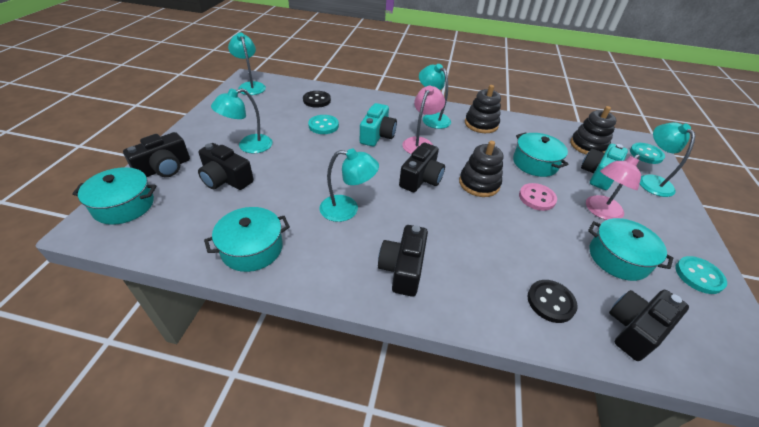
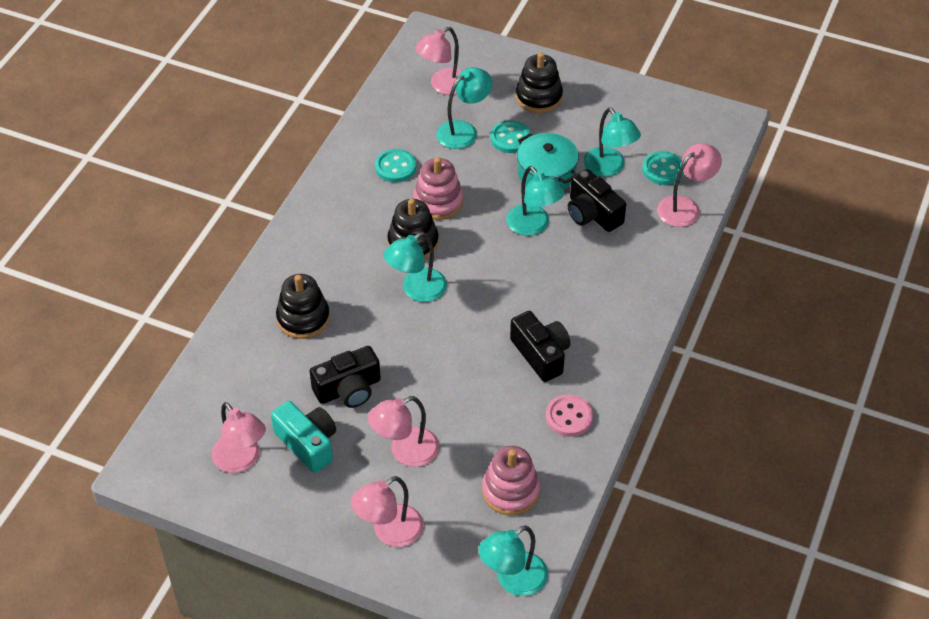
black button: [303,91,331,108] [527,280,577,323] = 2 -> none = 0
black camera: [123,132,190,177] [198,143,254,190] [378,225,428,297] [399,143,445,192] [609,290,689,361] = 5 -> [310,346,381,408] [510,311,570,382] [568,169,626,232] = 3
pink lamp: [402,86,445,154] [586,154,641,220] = 2 -> [211,402,266,473] [351,476,424,547] [368,396,439,467] [415,27,462,95] [657,143,722,227] = 5
pink stacking toy: none = 0 -> [413,157,463,220] [482,446,540,515] = 2
turquoise camera: [360,103,397,146] [581,144,628,190] = 2 -> [271,401,336,473] = 1
turquoise pot: [72,167,157,225] [204,207,290,272] [513,132,568,177] [588,218,673,281] = 4 -> [517,133,579,190] = 1

